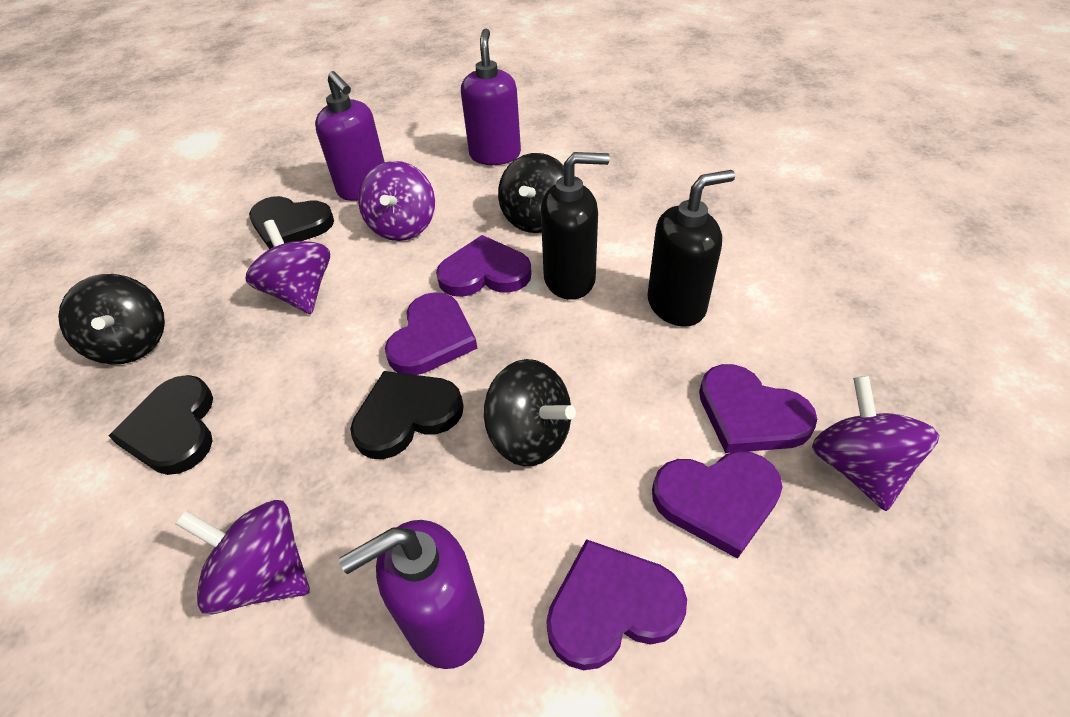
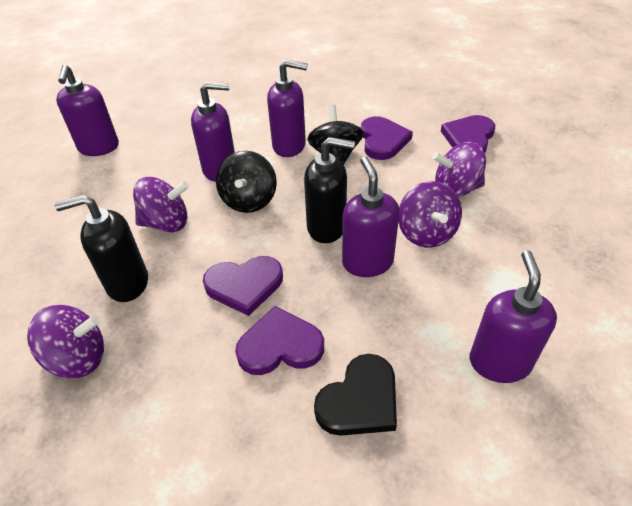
black heart: [109,375,213,475] [249,196,334,249] [350,371,464,459] = 3 -> [314,354,397,436] = 1
black spinning top: [58,274,165,365] [484,359,576,466] [498,153,564,233] = 3 -> [216,151,277,213] [307,104,363,165] = 2
purple heart: [385,292,478,375] [436,235,532,297] [546,539,687,670] [652,451,782,559] [699,364,817,453] = 5 -> [203,256,283,316] [235,306,324,375] [361,116,413,160] [441,115,495,153] = 4
purple soap dispenser: [315,71,384,201] [339,520,484,669] [461,29,521,165] = 3 -> [56,64,119,156] [191,82,235,182] [267,60,307,157] [342,157,400,277] [470,250,557,383] = 5

